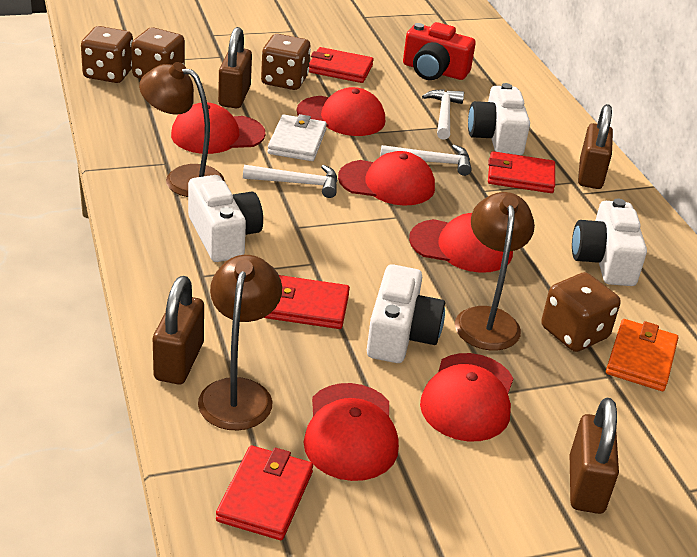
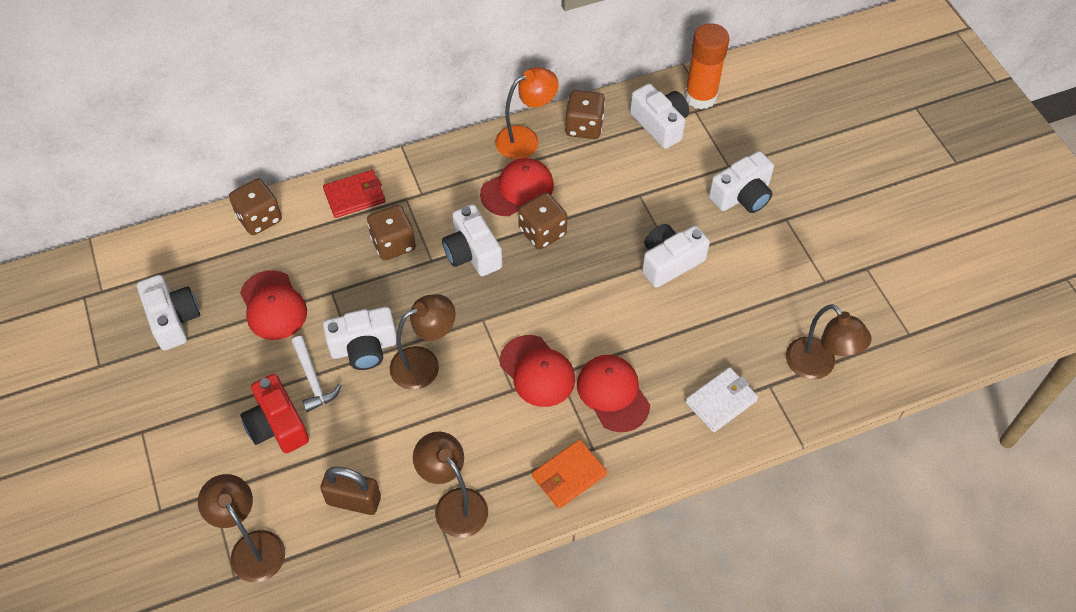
brown lamp: [139,62,225,197] [198,255,282,430] [455,192,535,350] = 3 -> [198,474,285,582] [390,294,456,390] [413,432,488,538] [786,304,871,380] = 4
brown padlock: [153,276,204,384] [218,27,252,108] [570,398,619,514] [578,104,613,189] = 4 -> [320,467,381,515] = 1
orange glue stick: none = 0 -> [685,23,729,109] = 1
orange lamp: none = 0 -> [495,67,559,160] = 1
red cap: [171,102,266,154] [297,87,385,136] [304,383,399,481] [338,151,435,206] [409,213,513,273] [420,353,513,441] = 6 -> [240,270,307,340] [480,158,554,216] [500,335,575,407] [577,355,650,432] = 4
red wallet: [216,445,313,540] [264,275,350,329] [309,47,374,83] [488,151,555,193] = 4 -> [323,170,386,218] = 1
white camera: [188,175,263,262] [367,264,445,363] [468,83,530,155] [572,198,647,286] = 4 -> [137,275,200,350] [323,307,396,370] [442,204,502,276] [630,84,689,149] [642,224,710,288] [709,151,774,213] = 6
white hammer: [243,165,338,198] [380,145,472,176] [422,89,464,140] = 3 -> [292,336,341,412] = 1

